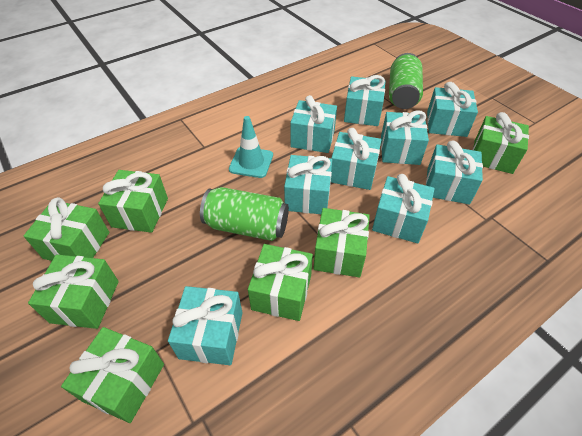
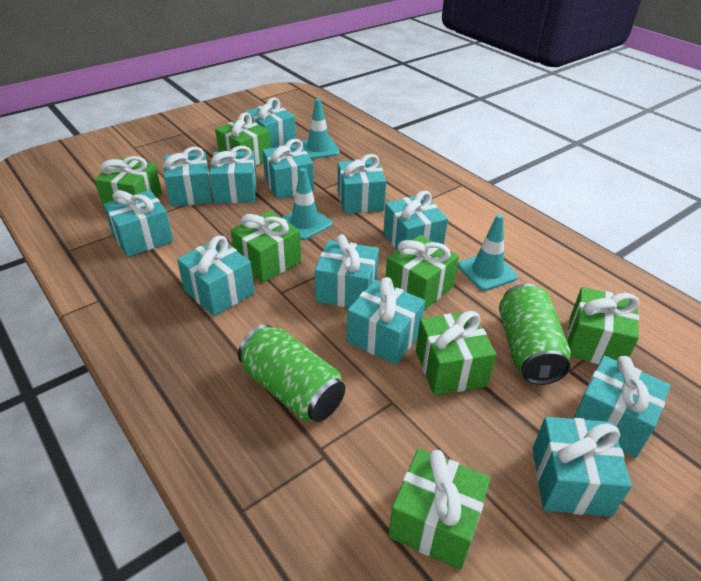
turquoise gift: [168,286,242,365] [284,155,332,214] [290,95,337,153] [331,128,381,190] [344,75,386,126] [372,174,434,243] [381,110,429,165] [426,141,483,204] [427,82,478,137] = 9 -> [103,190,173,257] [163,147,212,207] [177,235,254,316] [209,146,257,204] [245,97,296,148] [262,139,314,199] [315,234,379,308] [338,154,386,214] [347,277,425,365] [383,191,448,250] [533,417,632,517] [573,356,671,458] = 12
turquoise traffic cone: [229,116,273,178] = 1 -> [282,168,333,240] [302,99,340,159] [458,214,518,291] = 3

